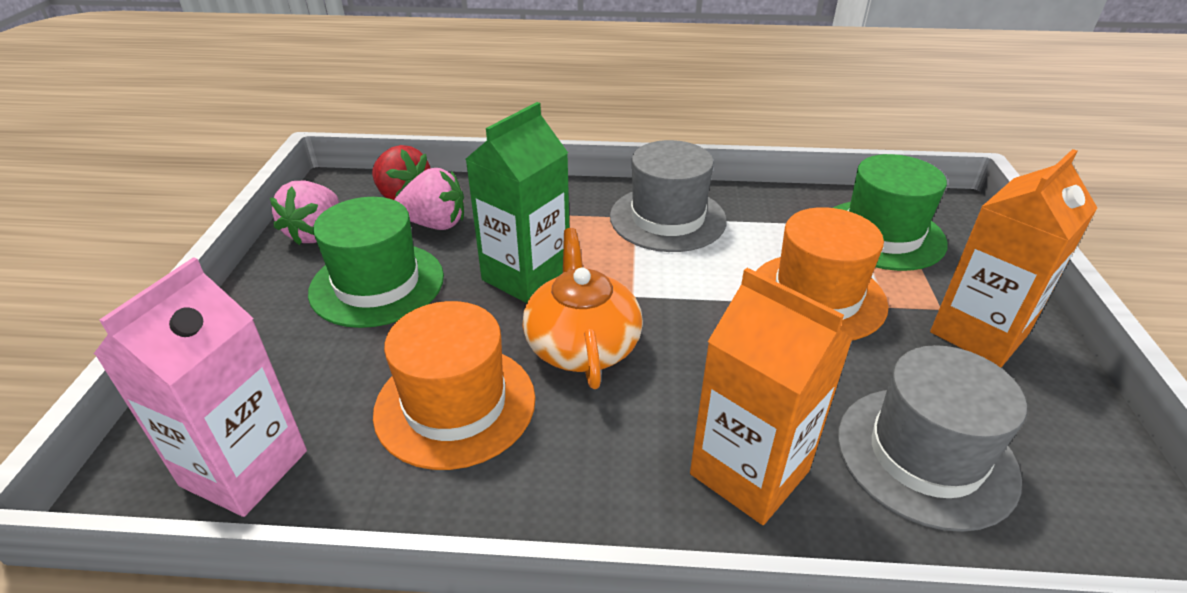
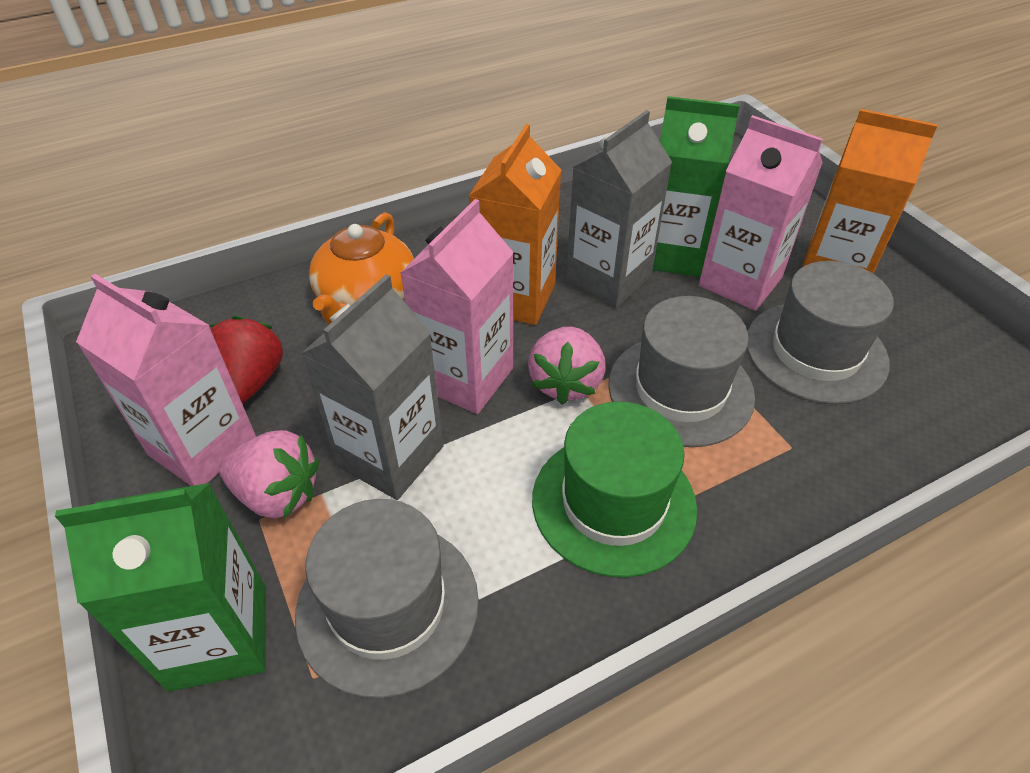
green carton: [466,102,569,303] = 1 -> [55,483,266,692] [653,96,740,277] = 2
green hat: [308,197,444,328] [833,154,948,271] = 2 -> [532,402,698,578] = 1
grey carton: none = 0 -> [301,274,444,500] [566,110,672,308] = 2
grey hat: [610,140,727,252] [838,345,1027,532] = 2 -> [295,499,479,698] [608,296,755,447] [747,261,894,404] = 3
orange hat: [373,301,536,470] [756,207,889,340] = 2 -> none = 0
pink carton: [94,257,307,517] = 1 -> [76,274,256,486] [400,199,514,414] [699,115,823,311] = 3

